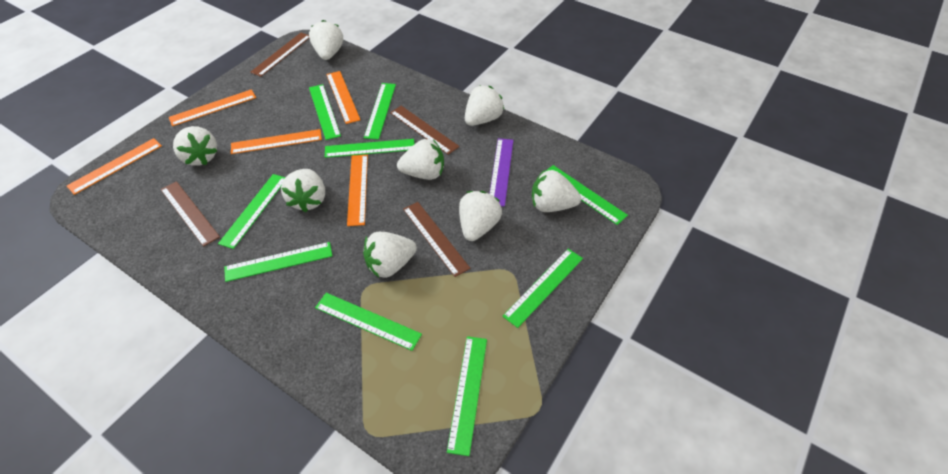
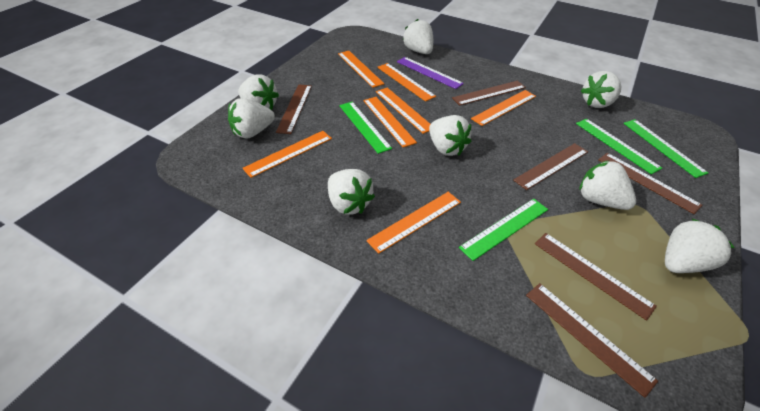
brown ruler: [161,181,220,247] [250,33,309,77] [390,106,460,155] [403,202,471,277] = 4 -> [276,84,312,134] [452,81,526,106] [513,143,588,190] [526,283,658,398] [535,233,657,321] [598,153,702,214] = 6
green ruler: [218,174,286,249] [224,242,332,282] [309,84,341,140] [315,293,422,351] [325,139,414,158] [364,83,396,140] [447,336,487,456] [502,249,583,328] [546,165,628,225] = 9 -> [339,102,392,154] [459,199,548,261] [576,119,662,174] [623,119,708,178] = 4
orange ruler: [67,138,162,195] [169,89,256,126] [231,129,322,154] [326,71,360,124] [347,155,368,226] = 5 -> [242,131,332,178] [338,51,384,88] [363,97,417,147] [366,192,461,254] [376,88,430,134] [377,63,436,101] [471,90,536,126] = 7

